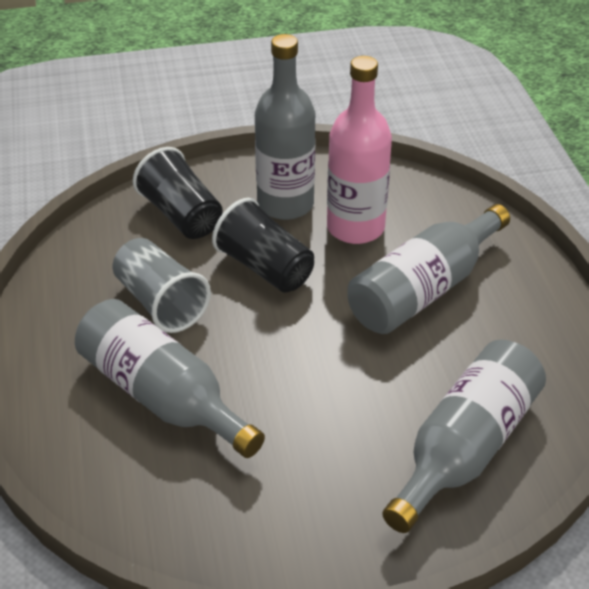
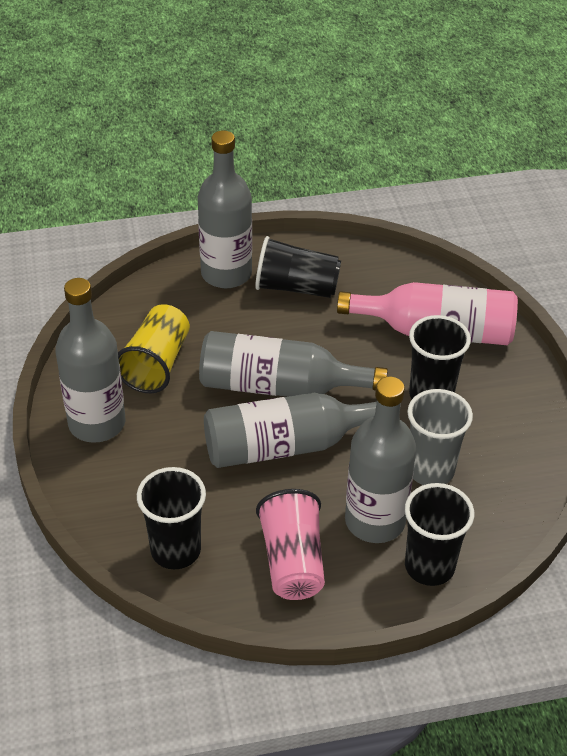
black cup: [133,147,223,239] [212,198,314,293] = 2 -> [137,467,206,569] [255,236,341,298] [405,483,474,586] [409,315,471,399] = 4
grey bottle: [75,299,265,458] [255,34,315,220] [347,204,510,334] [382,340,546,533] = 4 -> [55,278,125,443] [198,130,252,288] [199,331,388,397] [204,393,377,468] [345,377,416,543] = 5
pink cup: none = 0 -> [256,489,325,600] = 1
yellow cup: none = 0 -> [118,304,190,393] = 1

